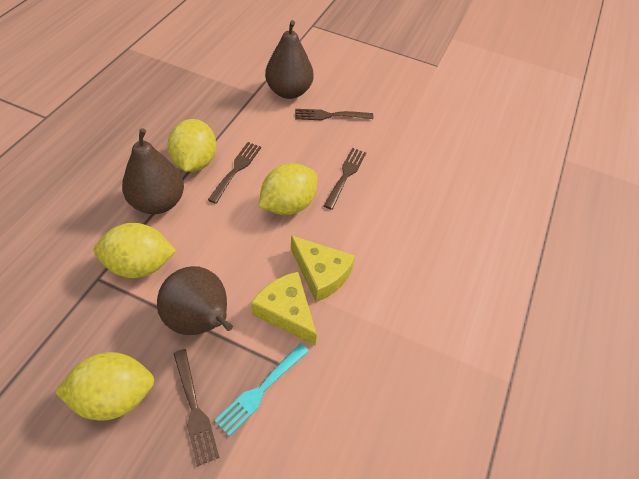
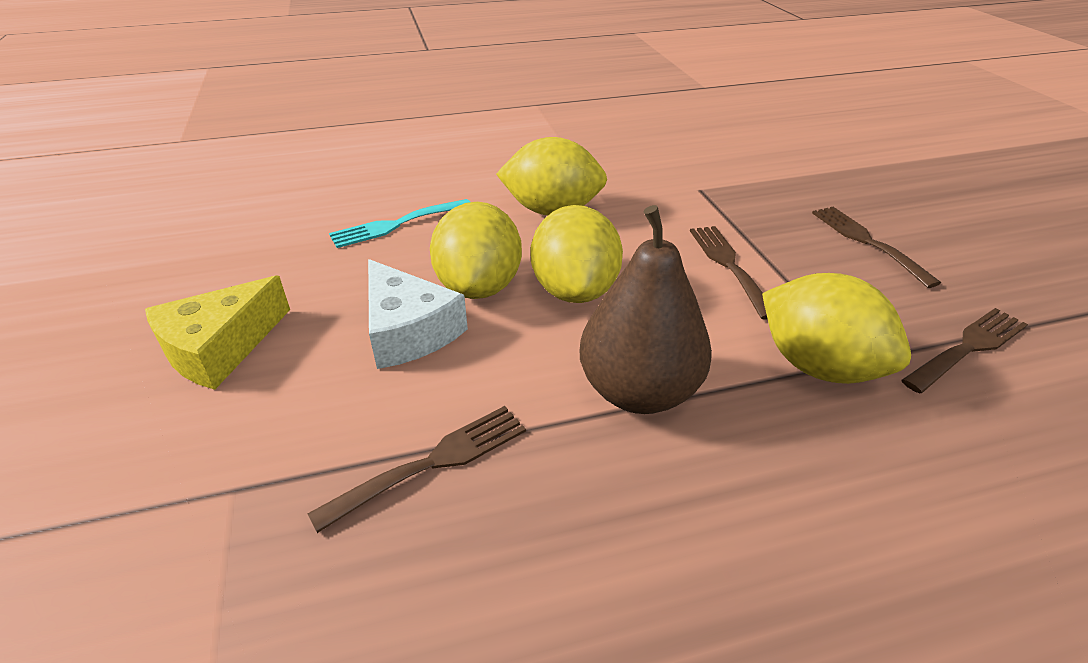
brown pear: [122,128,184,214] [157,266,233,335] [265,20,314,99] = 3 -> [580,205,712,414] = 1
white cheese: none = 0 -> [368,259,468,369] = 1
yellow cheese: [251,272,317,345] [291,235,355,302] = 2 -> [145,275,290,390] = 1

